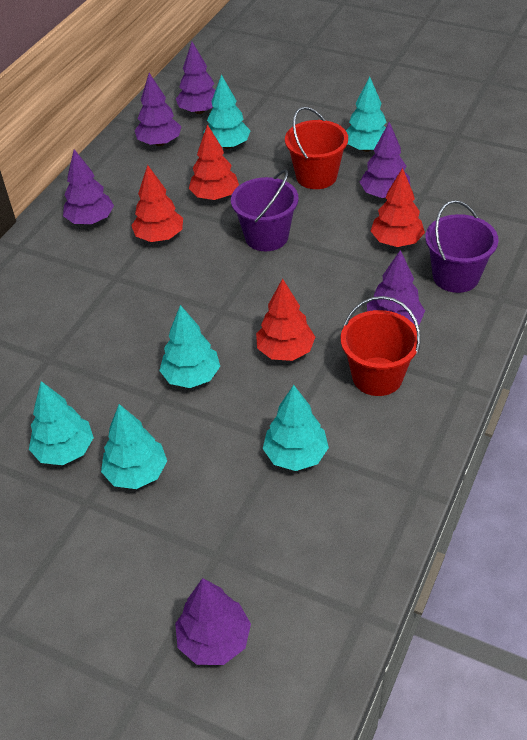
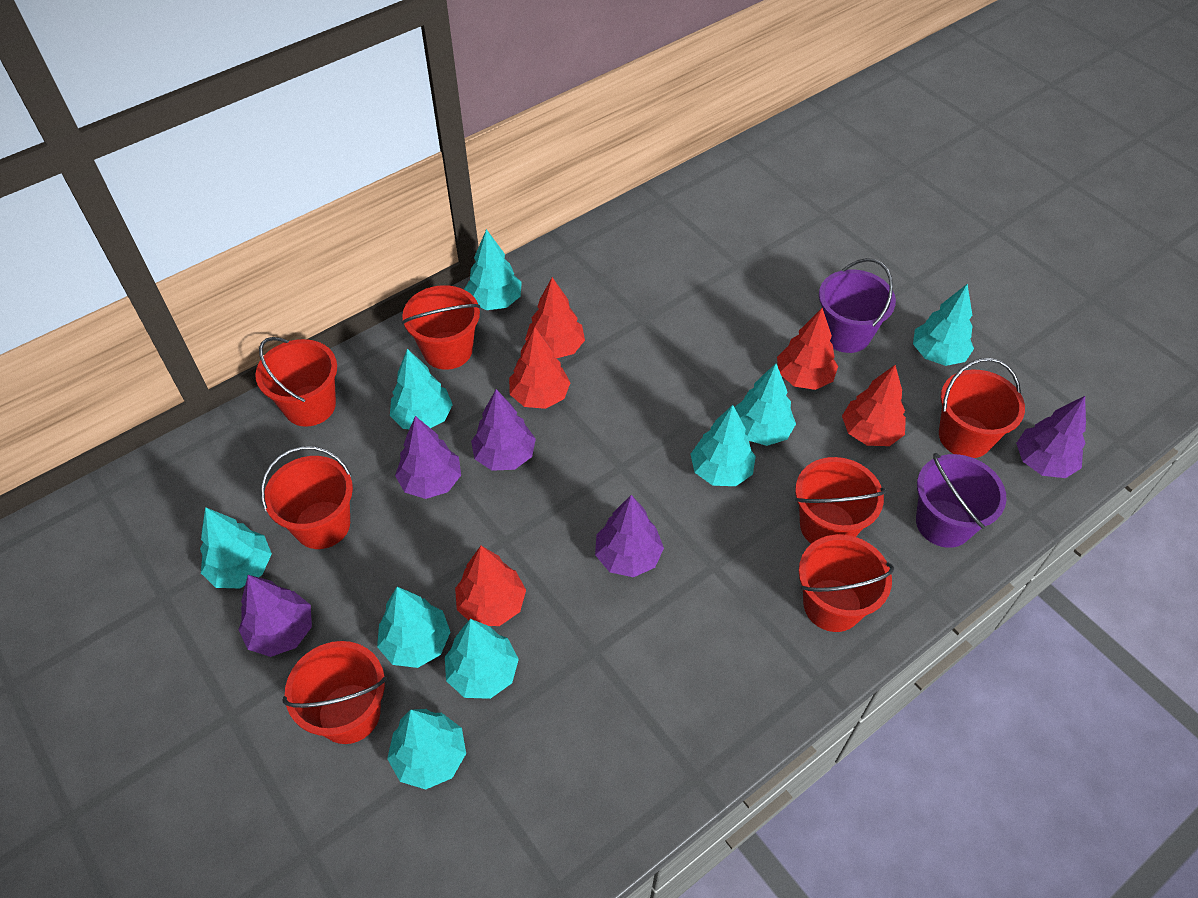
purple tree: [63,149,114,224] [135,73,182,146] [175,578,251,665] [176,42,215,114] [360,122,410,198] [367,250,425,325] = 6 -> [238,575,312,657] [395,416,461,499] [471,389,536,471] [595,495,664,577] [1016,396,1086,478] = 5
red bucket: [285,107,348,189] [341,296,421,396] = 2 -> [255,337,337,427] [261,446,353,549] [282,641,387,744] [402,285,480,370] [795,457,886,544] [799,535,894,632] [939,358,1025,458] = 7
red tree: [131,165,183,242] [189,124,239,200] [256,278,315,361] [371,168,425,247] = 4 -> [455,546,526,626] [509,327,570,409] [525,277,585,359] [777,308,838,390] [842,365,906,446] = 5
turquoise tree: [29,381,94,465] [101,404,167,489] [159,305,220,388] [203,74,251,149] [263,385,329,471] [346,77,387,152] = 6 -> [200,507,272,588] [377,587,450,668] [387,709,466,789] [390,349,453,429] [445,619,519,699] [464,229,522,310] [690,405,756,486] [734,363,796,446] [913,284,974,366] = 9

